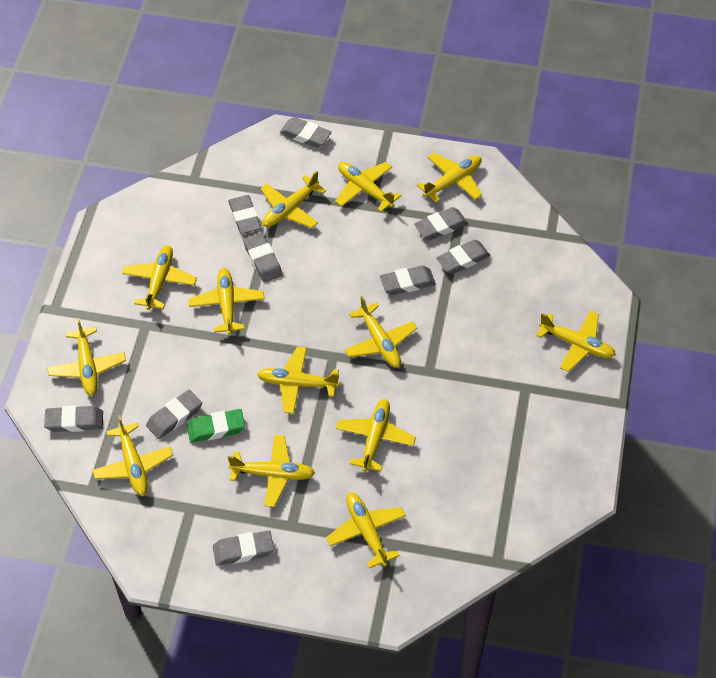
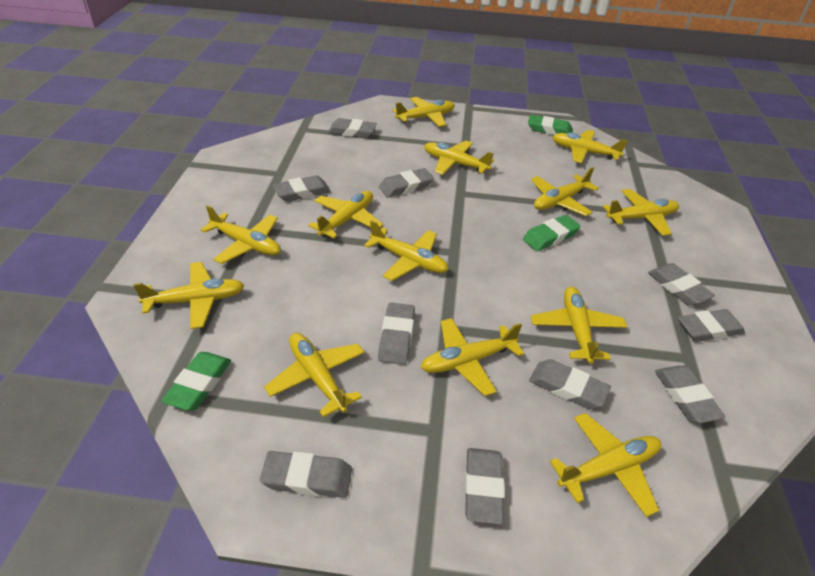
green eraser: [187,409,245,443] = 1 -> [161,352,231,411] [523,215,581,251] [528,115,573,135] = 3
grey eraser: [44,406,103,432] [146,390,202,439] [213,530,274,566] [228,195,261,234] [243,233,282,282] [280,117,332,148] [380,265,436,295] [414,207,468,240] [436,240,490,274] = 9 -> [260,451,352,498] [273,175,331,202] [328,118,377,138] [378,303,415,365] [379,168,434,197] [465,448,505,525] [529,359,611,409] [648,263,715,305] [655,366,725,423] [678,309,745,342] = 10

